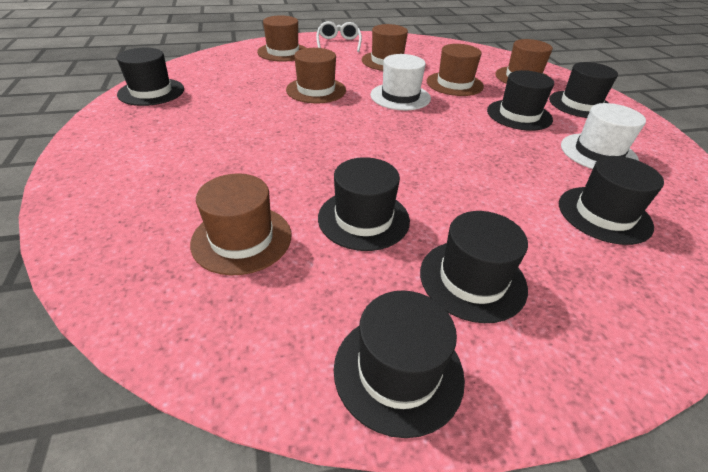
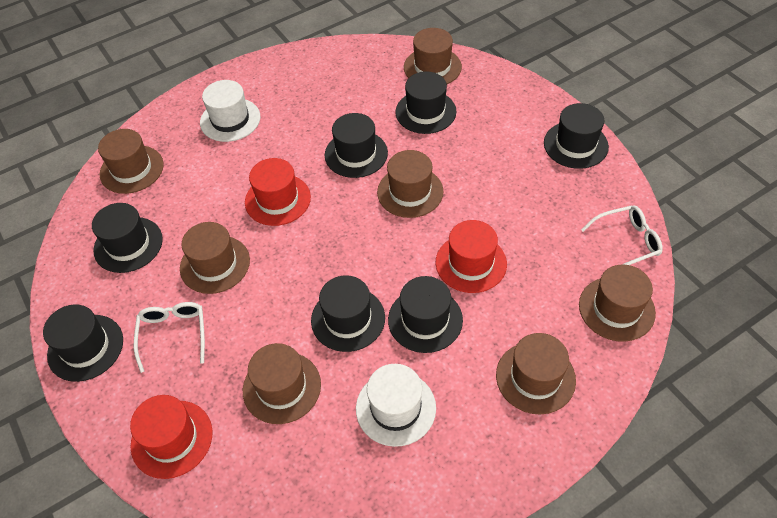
brown hat: [190,174,291,275] [257,15,306,62] [286,48,346,103] [362,24,408,71] [427,44,484,96] [495,39,553,84] = 6 -> [98,129,164,194] [180,222,250,294] [243,343,321,424] [377,150,444,218] [404,28,462,84] [496,333,576,415] [579,265,656,342] = 7
red hat: none = 0 -> [130,395,212,479] [245,158,311,226] [436,220,507,293] = 3
white glasses: [316,21,362,52] = 1 -> [134,302,205,373] [581,205,663,265] = 2

